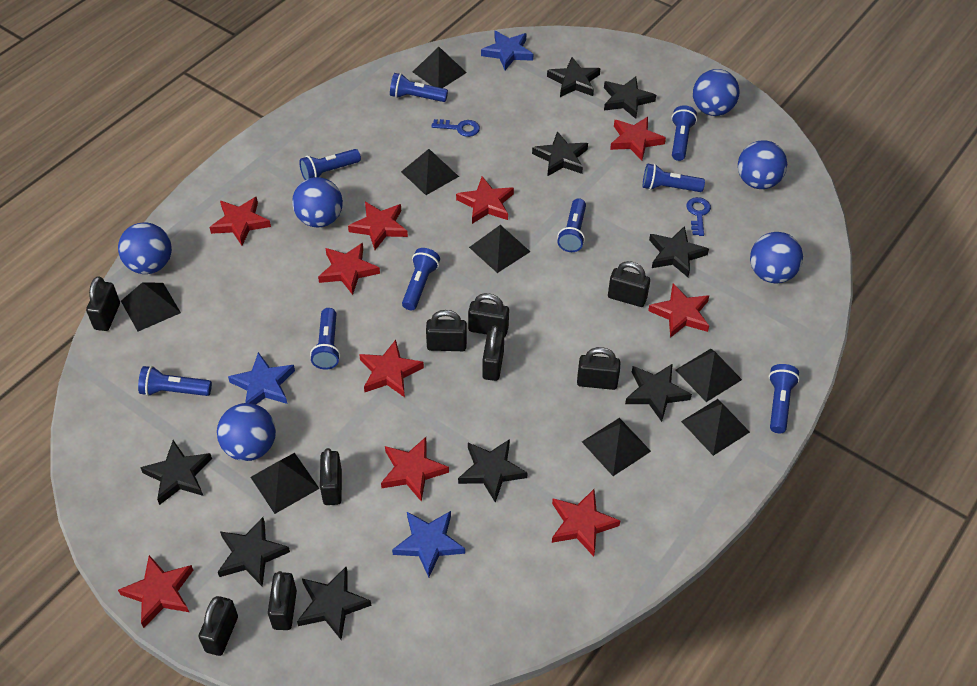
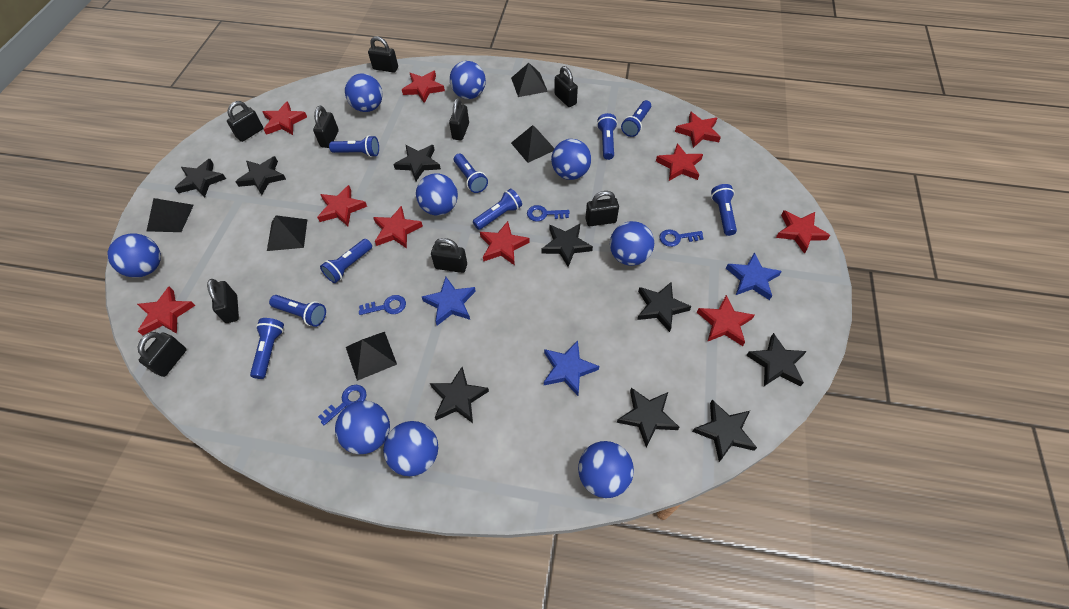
black pyramid: [121,282,181,332] [250,453,320,514] [401,149,459,195] [413,47,467,88] [469,225,530,273] [582,418,651,476] [675,349,742,402] [681,399,750,456] = 8 -> [147,198,194,232] [267,215,307,251] [346,332,397,381] [511,63,548,97] [511,125,555,163] = 5
blue ball: [118,222,172,274] [217,403,276,461] [292,177,343,227] [693,69,739,116] [738,140,787,189] [750,232,803,283] = 6 -> [108,233,161,278] [335,401,390,454] [345,74,383,112] [383,421,438,476] [416,173,458,215] [450,61,486,99] [551,139,591,180] [578,441,634,498] [610,221,654,266] = 9
blue key: [431,119,480,137] [686,197,711,236] = 2 -> [318,385,367,425] [359,295,406,315] [527,205,570,221] [659,229,704,247] = 4

